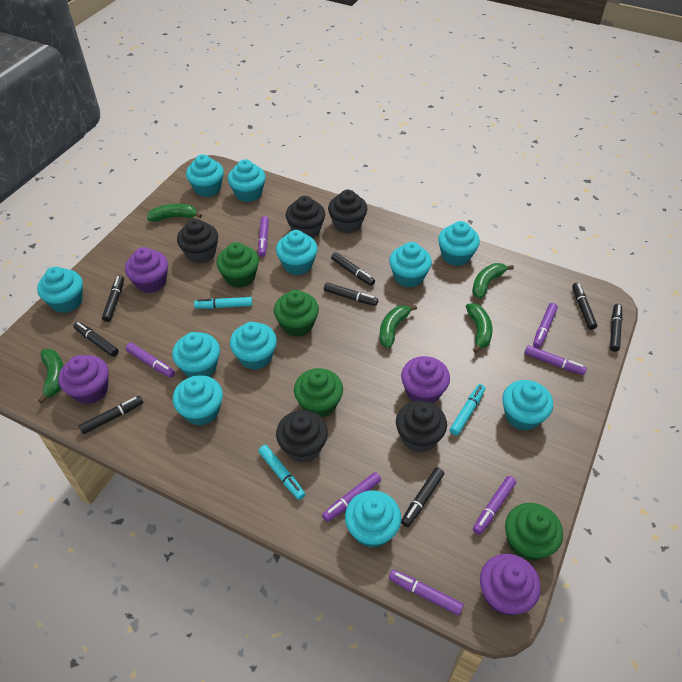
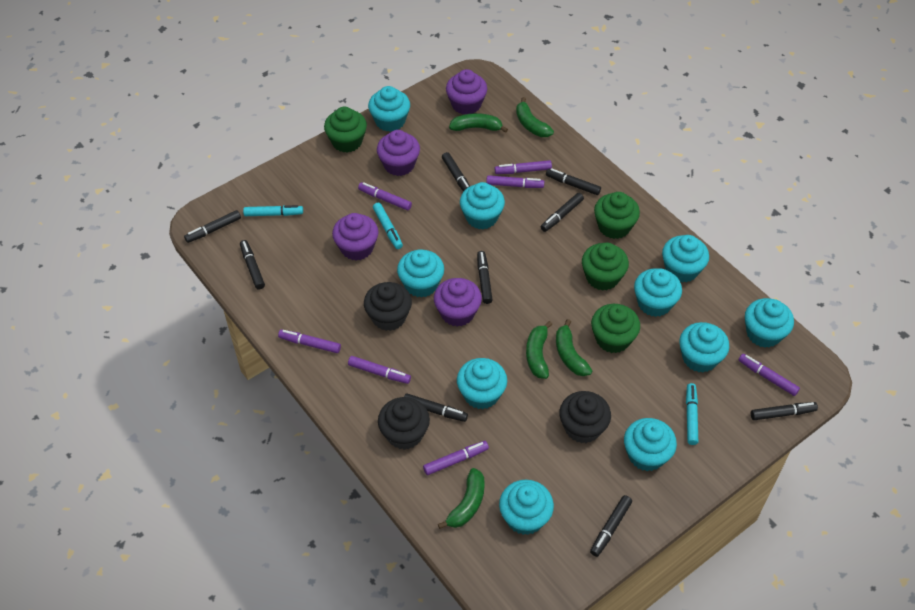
black cupcake: [177,219,218,264] [276,410,328,463] [286,196,325,238] [328,190,367,233] [396,401,447,453] = 5 -> [364,282,412,331] [378,397,430,450] [559,391,611,443] = 3
black marker: [73,322,119,357] [79,396,143,434] [102,275,124,322] [324,282,378,306] [331,252,375,286] [401,467,444,527] [572,283,597,330] [610,304,623,352] = 8 -> [184,210,241,243] [240,240,265,289] [404,394,468,422] [442,152,470,192] [477,251,493,304] [541,193,584,232] [546,168,601,195] [590,495,632,557] [751,402,818,420] = 9
turquoise cupcake: [37,267,83,313] [172,332,220,377] [173,375,223,426] [186,154,224,197] [228,159,266,202] [230,322,277,370] [276,230,318,275] [345,490,401,548] [389,242,432,288] [438,221,480,266] [503,380,553,431] = 11 -> [368,86,410,132] [397,249,444,298] [457,358,507,409] [460,182,505,229] [499,480,554,535] [624,418,677,471] [634,268,682,317] [662,235,709,283] [680,322,729,372] [745,298,794,348] = 10

